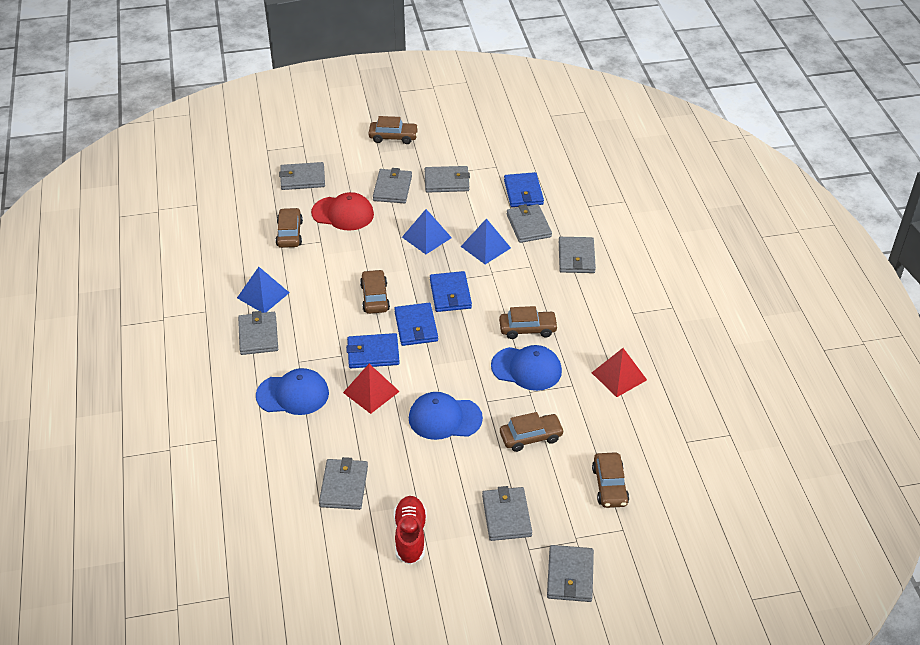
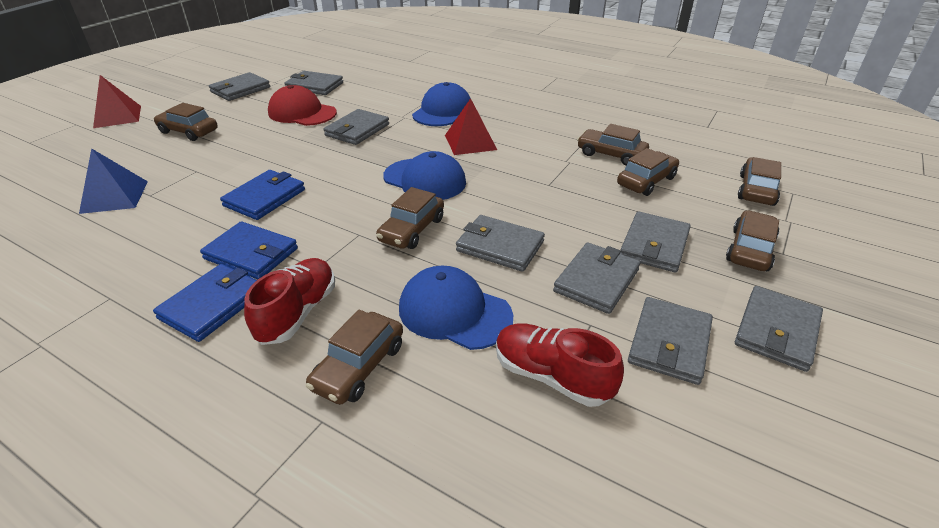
blue pyramid: [237,267,289,313] [402,209,452,254] [461,218,511,264] = 3 -> [79,148,148,214] = 1
blue wallet: [346,333,400,368] [394,303,438,346] [430,271,472,312] [504,172,544,207] = 4 -> [153,264,257,342] [200,221,298,279] [220,170,305,220] = 3
brown car: [276,208,303,248] [360,269,390,314] [368,116,419,144] [499,306,558,339] [500,412,564,452] [592,453,629,508] = 6 -> [154,103,218,141] [306,309,403,405] [376,187,444,249] [577,124,649,166] [617,148,679,196] [726,210,779,271] [738,157,781,206] = 7
grey wallet: [238,311,278,355] [279,162,325,190] [319,457,368,510] [373,168,412,203] [425,166,470,193] [482,486,532,541] [507,204,552,243] [547,545,594,602] [559,237,596,273] = 9 -> [209,72,270,101] [284,71,343,95] [324,109,389,145] [456,215,545,272] [553,242,640,314] [620,211,691,272] [628,297,713,385] [735,286,823,372] = 8
red shoe: [394,496,427,565] = 1 -> [244,258,335,345] [496,323,624,407] = 2

